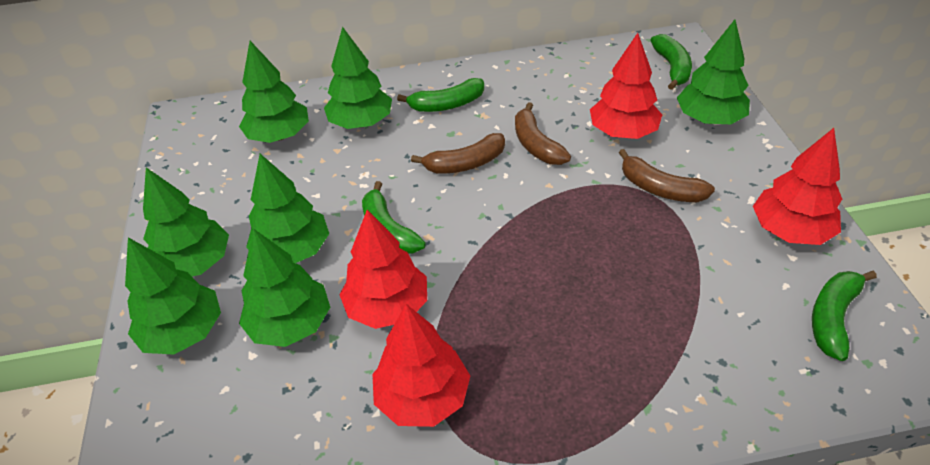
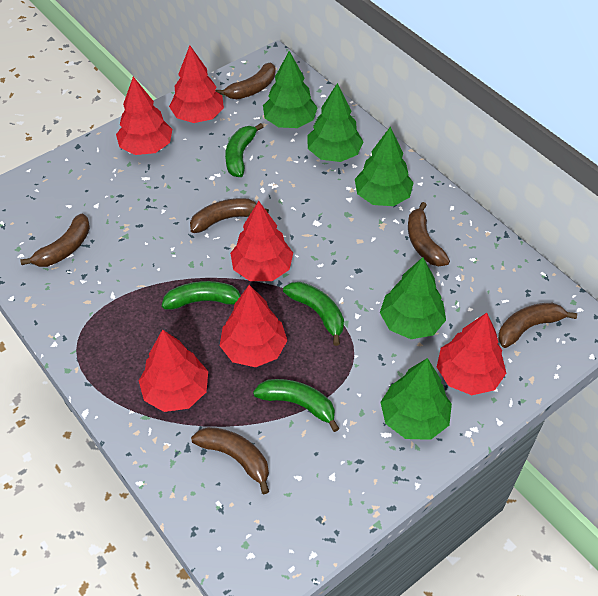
brown banana: [411,133,505,174] [515,102,571,165] [619,149,715,202] = 3 -> [20,214,90,267] [190,198,269,233] [191,427,269,494] [216,63,276,99] [408,202,450,266] [498,303,577,348] = 6
green tree: [125,238,221,355] [143,167,229,276] [239,41,309,143] [239,228,330,347] [246,154,329,263] [324,27,392,129] [677,20,750,124] = 7 -> [263,51,318,128] [308,83,363,162] [355,127,413,206] [380,257,446,339] [380,358,452,440] = 5
red tree: [340,210,427,329] [372,304,470,427] [590,33,662,139] [753,128,842,245] = 4 -> [116,77,172,155] [139,329,208,412] [169,46,224,123] [220,285,287,367] [230,201,293,281] [437,313,506,395] = 6

